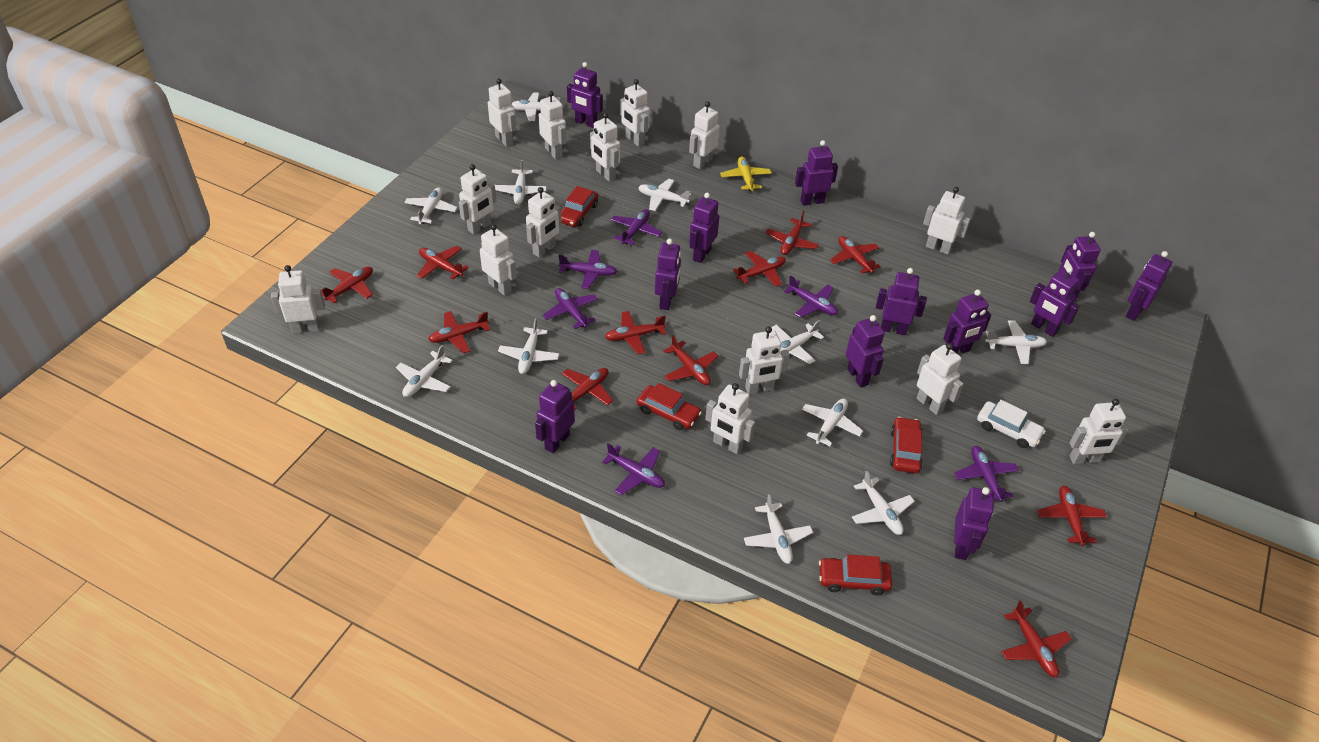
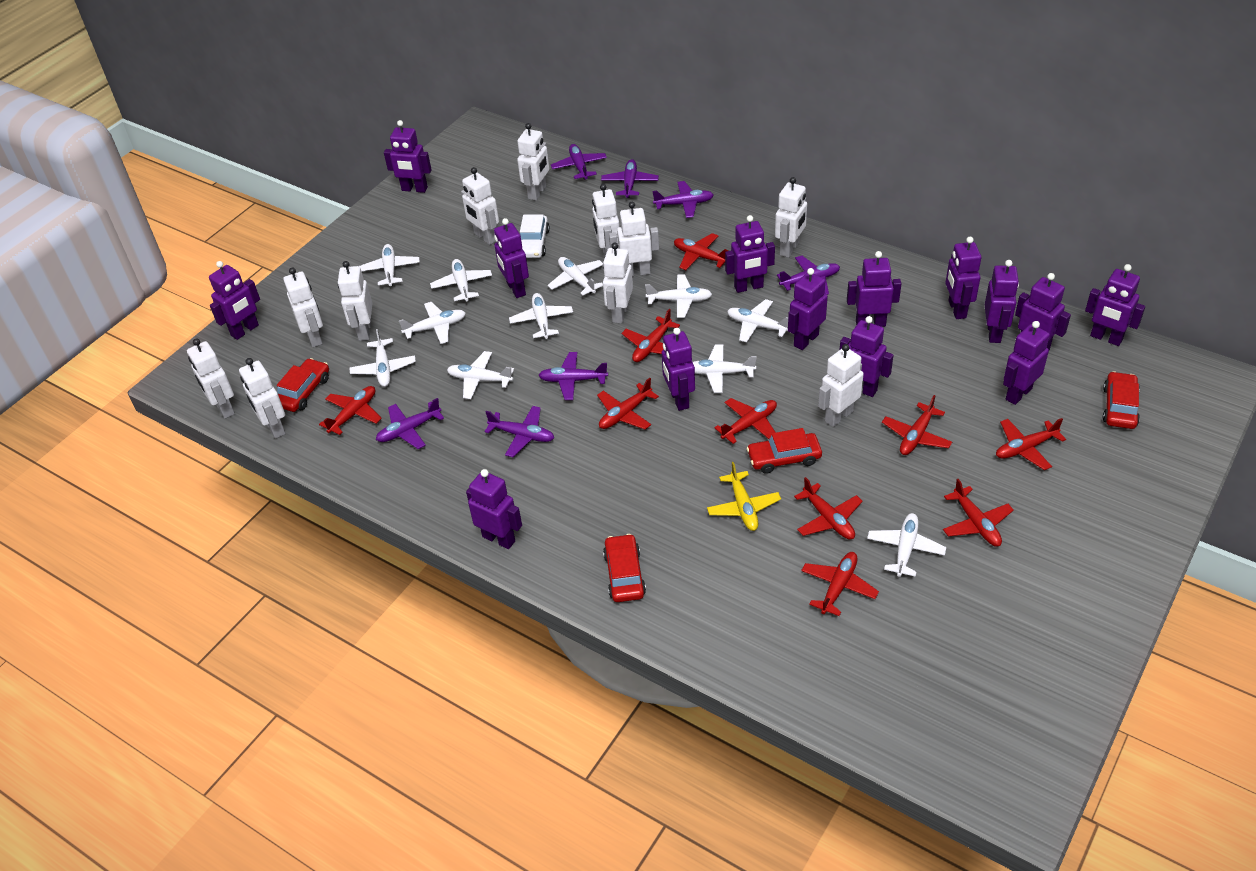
purple plane: [543,288,598,329] [558,250,617,289] [602,443,665,495] [611,209,662,245] [784,275,838,318] [954,446,1019,502] = 6 -> [376,398,444,449] [485,406,554,457] [538,352,608,400] [551,144,607,180] [601,159,659,198] [652,181,713,218] [777,256,840,295] = 7
purple robot: [535,380,575,453] [567,62,603,128] [655,239,681,310] [689,193,719,263] [795,140,838,206] [846,315,885,387] [876,268,927,335] [943,290,991,354] [954,487,994,560] [1030,267,1080,337] [1059,232,1101,301] [1126,251,1172,321] = 12 -> [209,261,260,340] [384,120,432,193] [466,469,522,549] [494,218,529,298] [662,328,695,411] [725,215,775,293] [788,268,828,350] [840,316,894,397] [847,251,902,327] [945,237,981,319] [985,260,1019,343] [1003,321,1050,405] [1015,273,1071,350] [1085,264,1145,346] = 14
red plane: [321,267,373,304] [417,246,469,280] [428,311,490,353] [562,368,613,411] [605,311,666,354] [663,335,718,385] [733,251,786,287] [765,211,819,255] [830,236,881,274] [1001,600,1071,678] [1037,486,1107,546] = 11 -> [319,386,382,435] [597,378,659,430] [622,309,680,362] [674,233,729,270] [714,398,777,444] [794,477,863,540] [801,552,879,616] [882,395,952,455] [943,479,1014,546] [996,418,1066,470] = 10
white robot: [271,265,325,333] [459,164,496,234] [480,224,517,296] [488,79,516,147] [526,187,561,258] [539,91,566,159] [590,113,620,181] [620,79,650,147] [689,102,720,169] [705,383,755,454] [739,326,790,394] [916,343,964,415] [923,187,970,255] [1069,399,1129,464] = 14 -> [187,338,235,419] [239,358,286,439] [283,267,323,347] [338,261,372,341] [461,167,499,245] [517,123,549,200] [592,184,620,256] [603,243,633,324] [609,202,659,276] [775,177,807,258] [818,344,864,427] = 11

